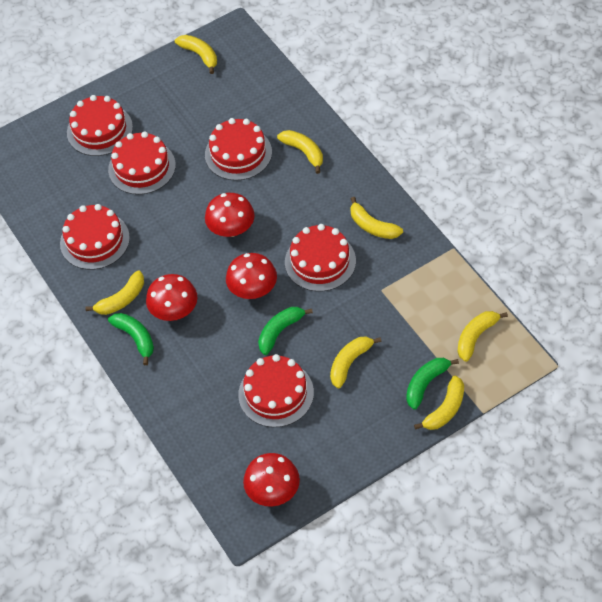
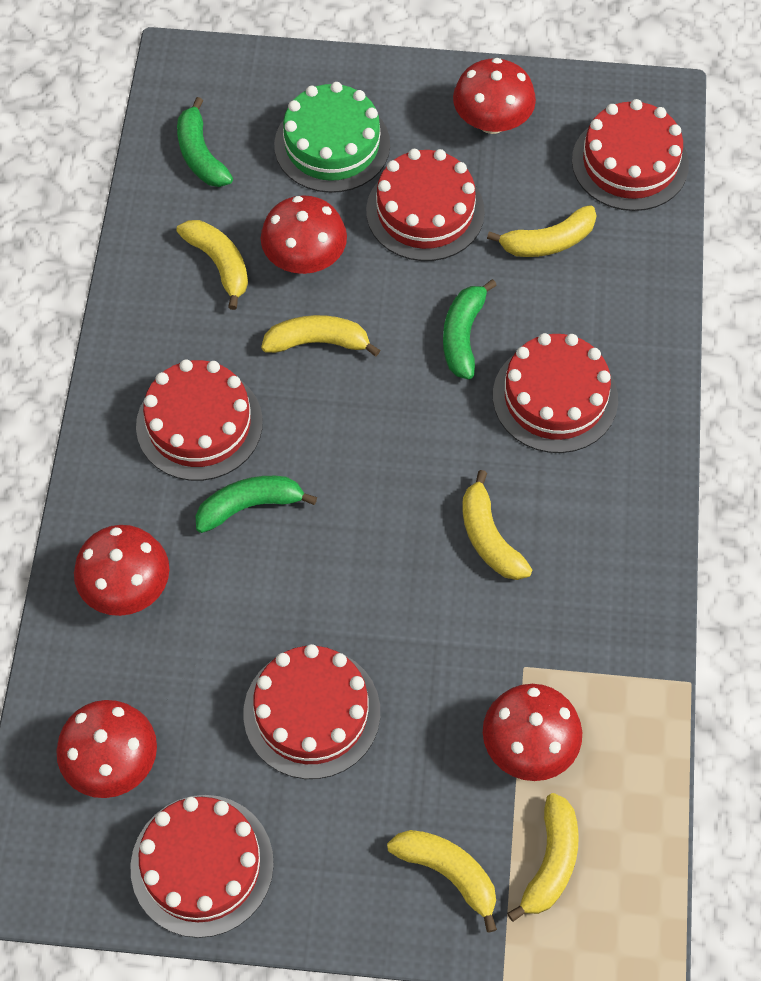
green cake: none = 0 -> [274,82,390,193] = 1
red mushroom: [146,274,197,321] [205,193,255,237] [226,253,277,299] [243,453,300,507] = 4 -> [56,700,157,798] [74,525,169,616] [261,195,347,274] [453,58,536,134] [483,684,582,781] = 5
yellow banana: [85,271,144,315] [175,35,217,74] [277,130,323,174] [330,337,382,388] [350,197,403,239] [414,376,464,430] [458,311,508,362] = 7 -> [176,220,248,310] [261,315,380,356] [387,830,497,932] [462,470,532,580] [487,205,597,257] [507,793,579,922] = 6

